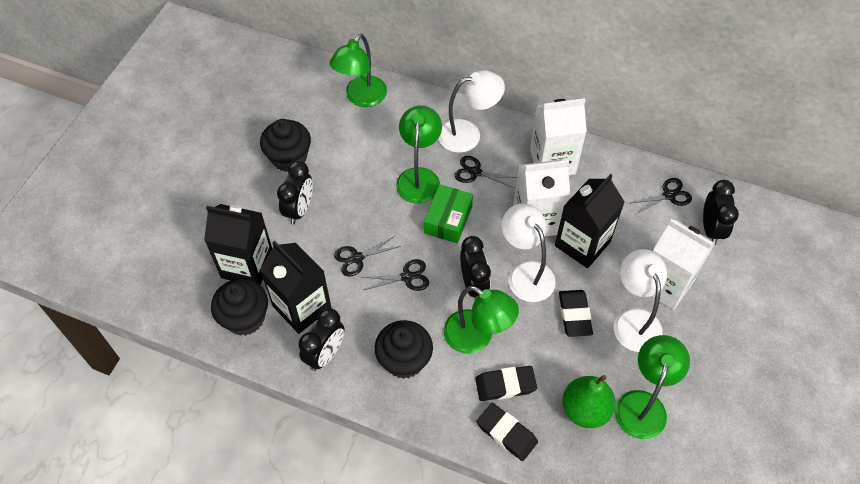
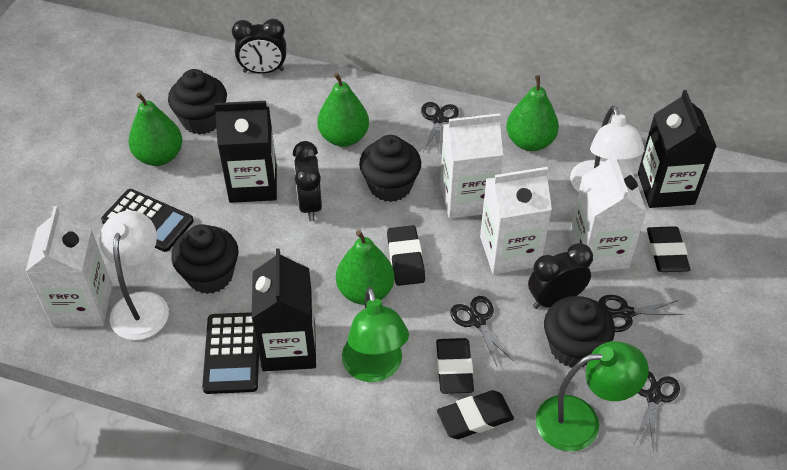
black calculator: none = 0 -> [101,189,194,252] [202,312,259,394] = 2
black clock: [277,160,313,225] [298,308,344,371] [460,236,491,298] [703,180,739,245] = 4 -> [232,19,286,74] [293,141,322,221] [528,243,593,309] = 3
black cupcake: [211,279,268,336] [260,119,311,172] [375,320,433,379] = 3 -> [168,69,227,134] [171,224,238,294] [359,135,421,202] [544,296,615,368] = 4
black eraser: [475,366,537,401] [477,403,538,461] [559,290,593,337] = 3 -> [387,225,425,286] [436,338,474,394] [437,390,514,439] [647,226,690,272] = 4
green box: [424,184,473,243] = 1 -> none = 0
green lamp: [329,34,387,107] [396,105,442,204] [443,286,519,354] [615,335,690,439] = 4 -> [342,287,409,382] [536,341,649,451] = 2
green pear: [562,375,616,428] = 1 -> [128,93,183,166] [317,73,369,147] [336,230,395,305] [506,75,559,151] = 4
white carton: [513,160,570,237] [530,98,587,175] [652,219,715,310] = 3 -> [25,206,112,327] [440,113,503,219] [480,167,552,274] [569,152,647,272] = 4
white lamp: [438,70,505,153] [502,204,556,302] [614,249,667,352] = 3 -> [99,210,169,340] [570,106,645,193] = 2

